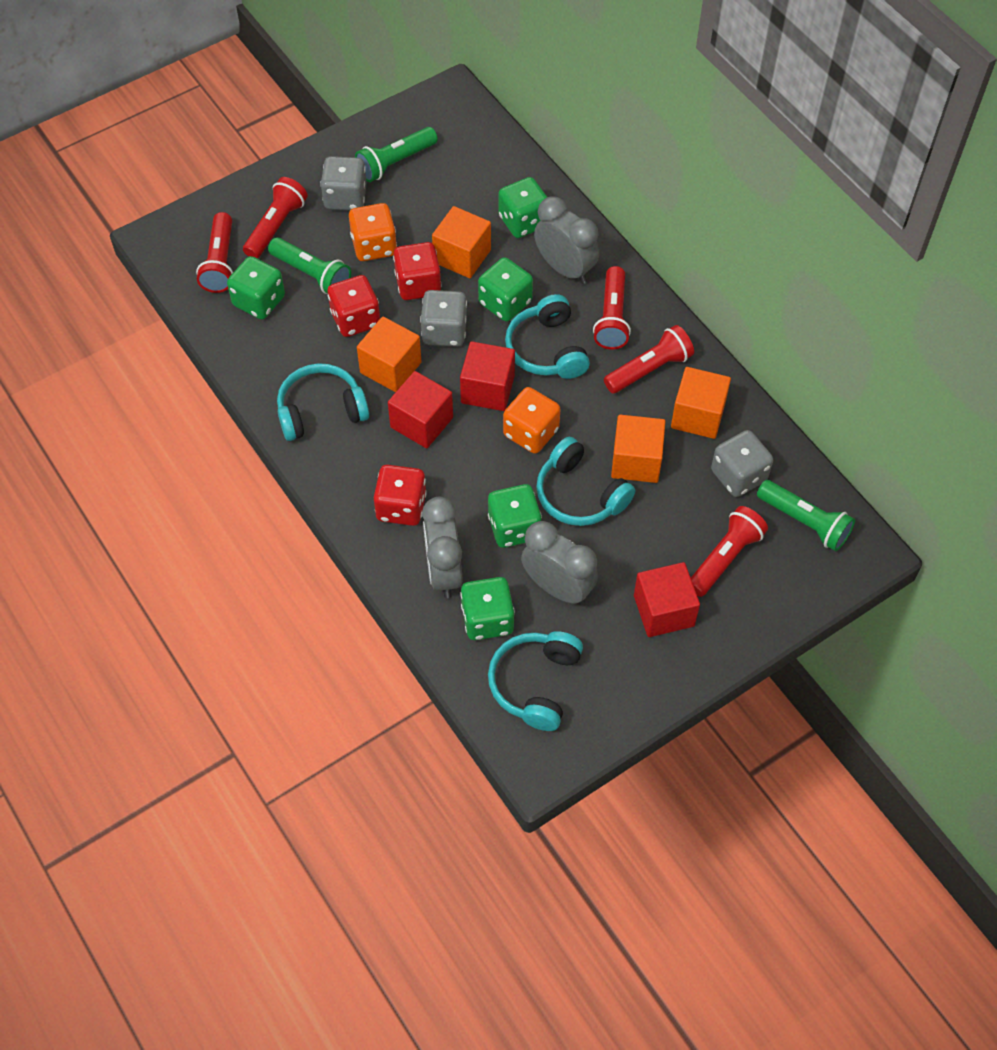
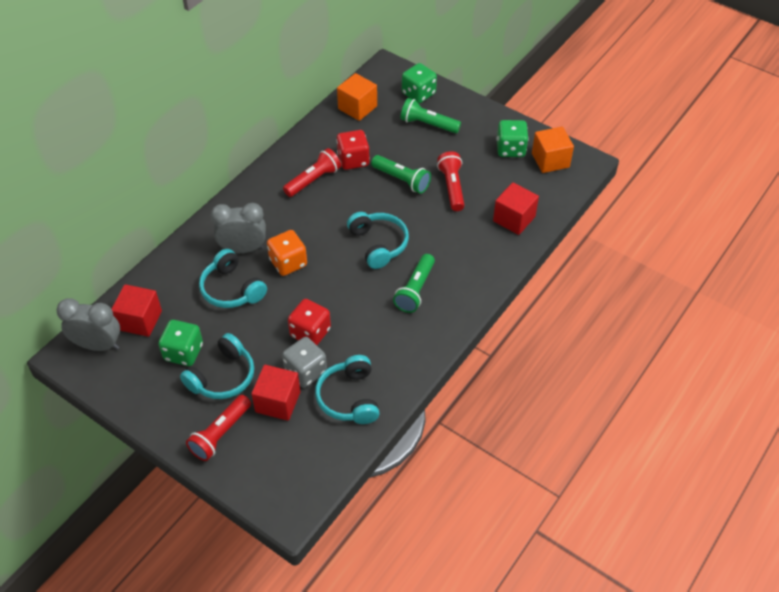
green dice: [227,256,285,320] [460,577,515,640] [478,257,533,322] [488,484,542,548] [498,177,547,238] = 5 -> [158,320,203,366] [402,63,437,103] [497,120,529,157] = 3
grey clock: [422,497,463,598] [521,521,598,605] [534,197,599,284] = 3 -> [56,298,120,351] [210,203,266,253] = 2
grey dice: [320,156,367,211] [420,290,467,347] [711,430,773,497] = 3 -> [282,337,327,388] = 1
orange cube: [357,317,422,392] [432,206,491,278] [611,415,666,483] [671,367,731,439] = 4 -> [337,73,377,121] [532,126,574,173] = 2
orange dice: [349,203,397,261] [503,387,560,454] = 2 -> [267,230,307,276] = 1
red dice: [328,275,380,337] [373,465,427,526] [393,242,442,300] = 3 -> [288,299,331,345] [336,130,370,170] = 2
red flashlight: [196,212,233,293] [243,177,308,258] [593,266,631,349] [604,325,694,393] [691,506,768,597] = 5 -> [186,395,251,461] [283,148,341,197] [437,151,464,211] = 3

